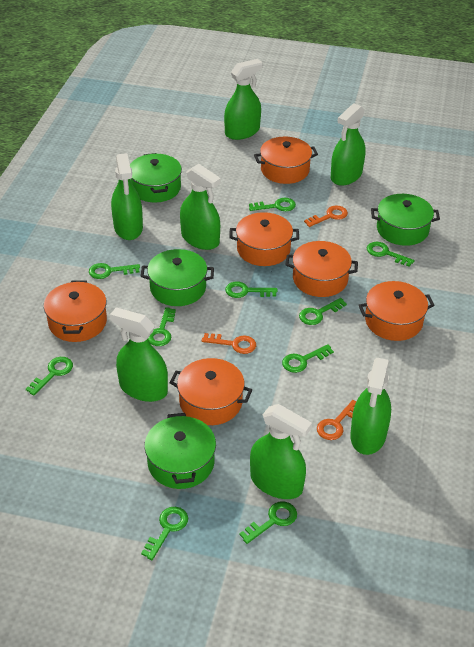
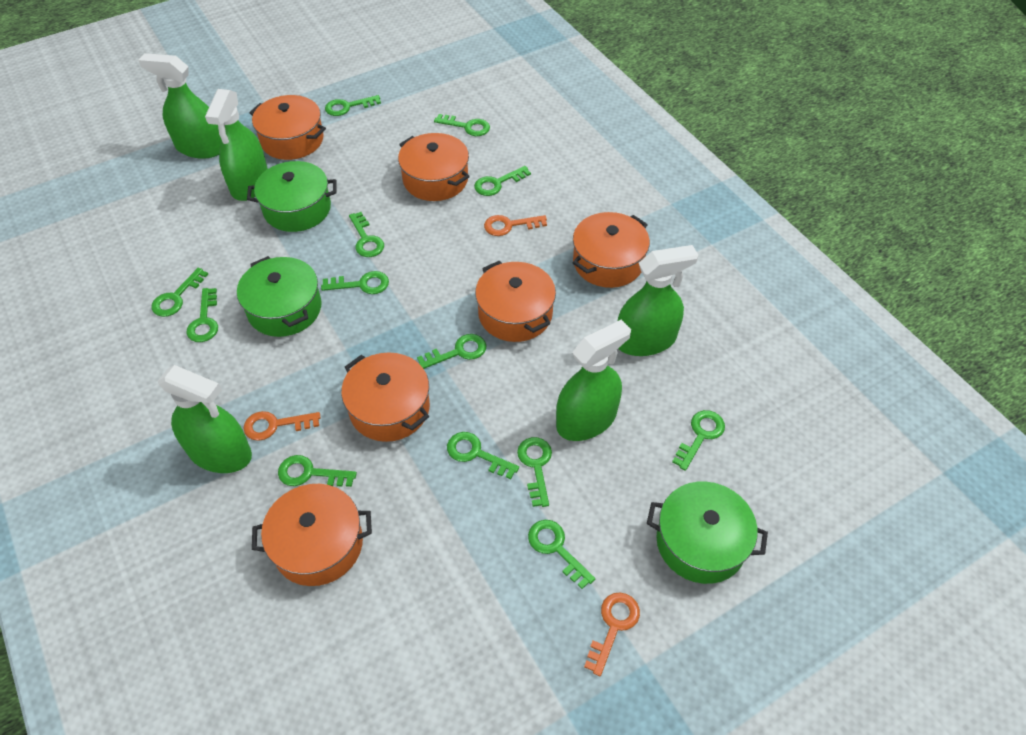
green key: [26,357,73,396] [89,263,140,279] [141,507,188,560] [148,307,176,346] [225,282,278,298] [239,501,297,544] [249,198,296,211] [282,344,334,373] [299,298,347,325] [367,242,415,267] = 10 -> [152,268,208,317] [186,288,218,342] [278,455,357,487] [321,271,389,294] [325,95,381,116] [349,212,384,257] [417,334,486,369] [434,114,490,136] [447,432,519,479] [474,166,531,196] [517,437,552,507] [528,520,595,589] [672,410,725,471] = 13
green pot: [130,153,182,202] [141,249,214,306] [144,413,216,489] [371,194,440,246] = 4 -> [237,256,322,337] [247,161,337,232] [647,482,768,584] = 3
green spray bottle: [110,307,168,402] [111,153,143,240] [180,164,221,250] [224,59,262,140] [250,404,312,499] [331,103,365,186] [350,358,391,455] = 7 -> [138,53,222,159] [158,365,252,473] [205,89,268,201] [556,320,631,441] [618,245,698,356] = 5

